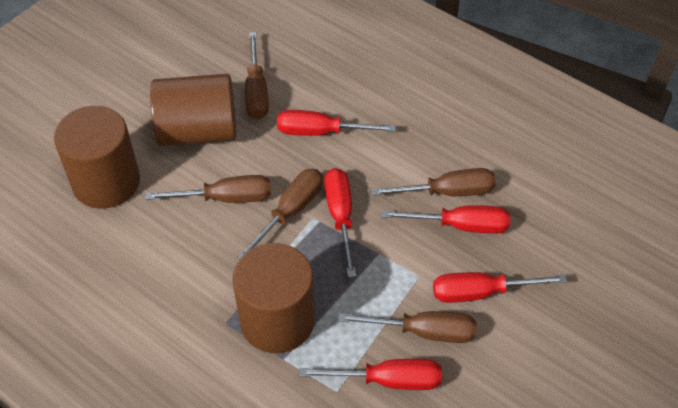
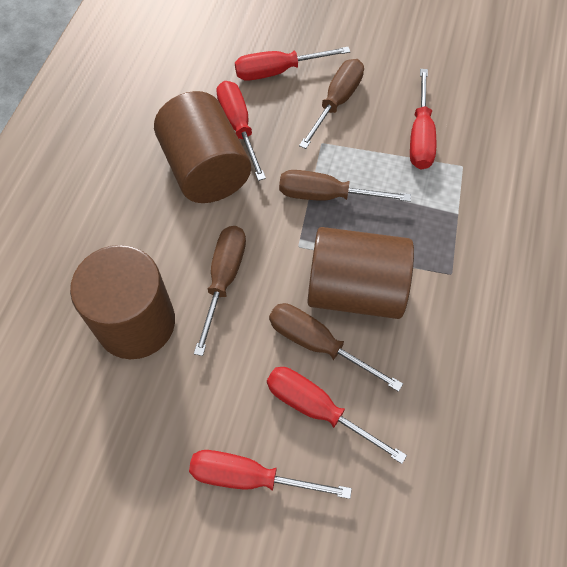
brown screwdriver: [145,175,271,203] [237,169,323,258] [245,32,269,119] [338,311,477,343] [371,168,496,196] = 5 -> [194,226,246,356] [269,303,403,392] [279,170,411,202] [299,59,364,149] = 4

